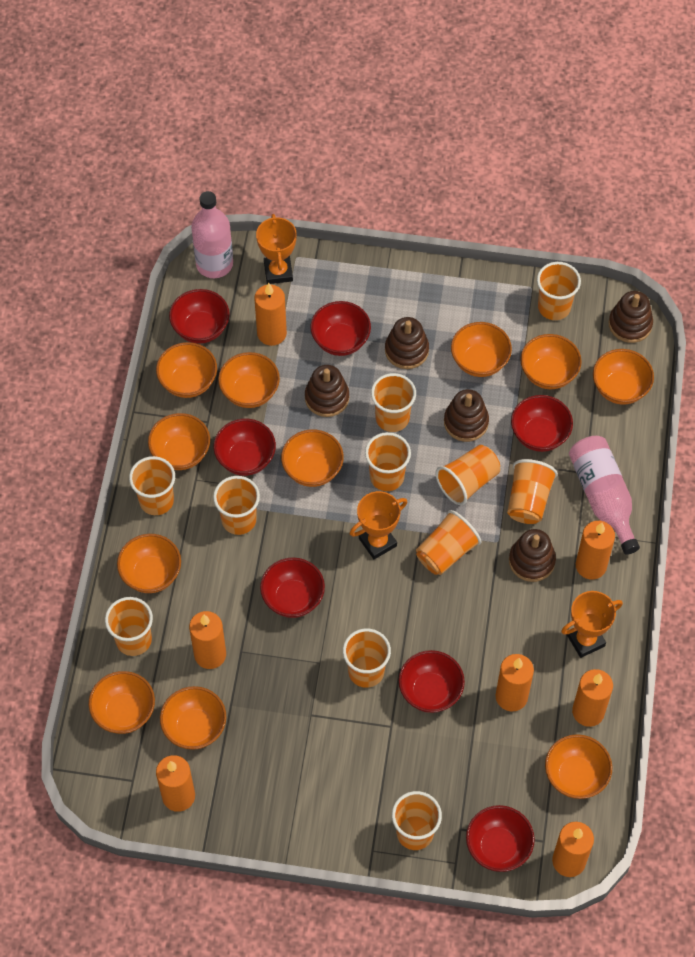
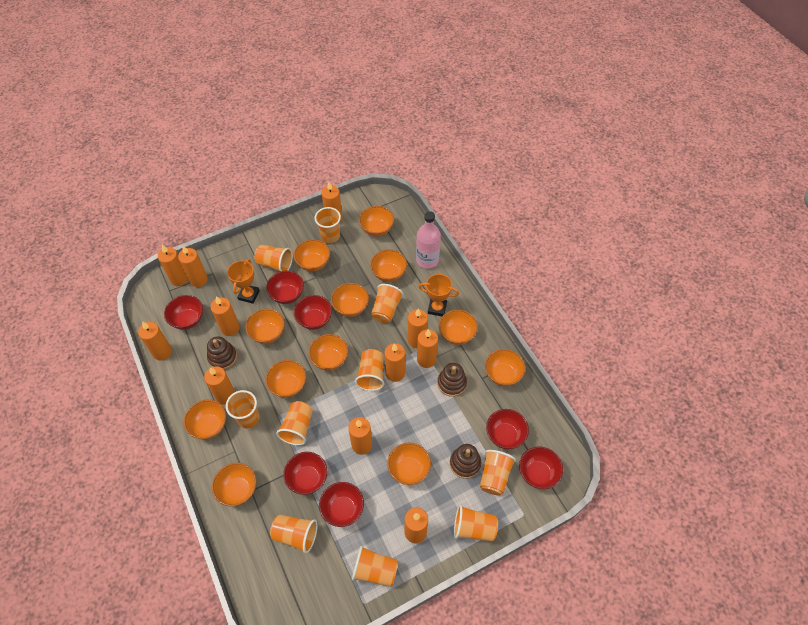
brown stacking toy: [305,365,349,417] [385,317,429,369] [444,389,489,442] [509,529,556,582] [609,291,653,343] = 5 -> [207,336,237,370] [437,363,467,397] [450,444,481,479] = 3
orange bowl: [89,671,155,734] [117,534,181,593] [148,413,210,470] [156,342,217,398] [160,686,226,750] [218,352,280,408] [281,429,344,487] [451,322,512,377] [520,334,582,389] [545,734,612,799] [593,349,654,405] = 11 -> [184,400,226,440] [212,463,257,506] [245,309,285,344] [265,360,306,398] [294,239,330,272] [308,334,348,371] [331,283,369,317] [359,206,394,237] [370,249,407,282] [387,443,431,485] [439,310,478,345] [485,349,525,386] = 12
orange candle: [156,755,195,812] [189,611,226,669] [254,283,287,346] [496,654,534,711] [552,822,594,877] [572,669,613,727] [576,521,615,580] = 7 -> [138,321,172,361] [158,245,188,286] [178,246,208,287] [204,366,235,405] [210,296,240,336] [321,182,342,222] [348,417,372,455] [384,343,405,382] [405,507,428,543] [408,309,428,348] [417,329,438,368] = 11
orange cup: [105,597,153,656] [129,456,175,515] [213,476,260,535] [343,629,391,688] [365,432,411,491] [371,373,416,432] [392,791,442,850] [416,510,481,575] [436,445,500,505] [507,459,558,524] [537,262,581,320] = 11 -> [226,390,260,429] [254,245,293,271] [270,514,318,553] [276,401,313,445] [315,207,341,243] [352,546,398,587] [355,349,384,391] [371,284,403,323] [454,505,498,541] [480,450,516,495] = 10
orange trophy: [256,214,297,284] [350,491,407,559] [561,591,623,658] = 3 -> [227,259,260,304] [419,274,459,316] = 2
pink bottle: [191,191,233,278] [569,436,640,555] = 2 -> [416,211,441,269] = 1

